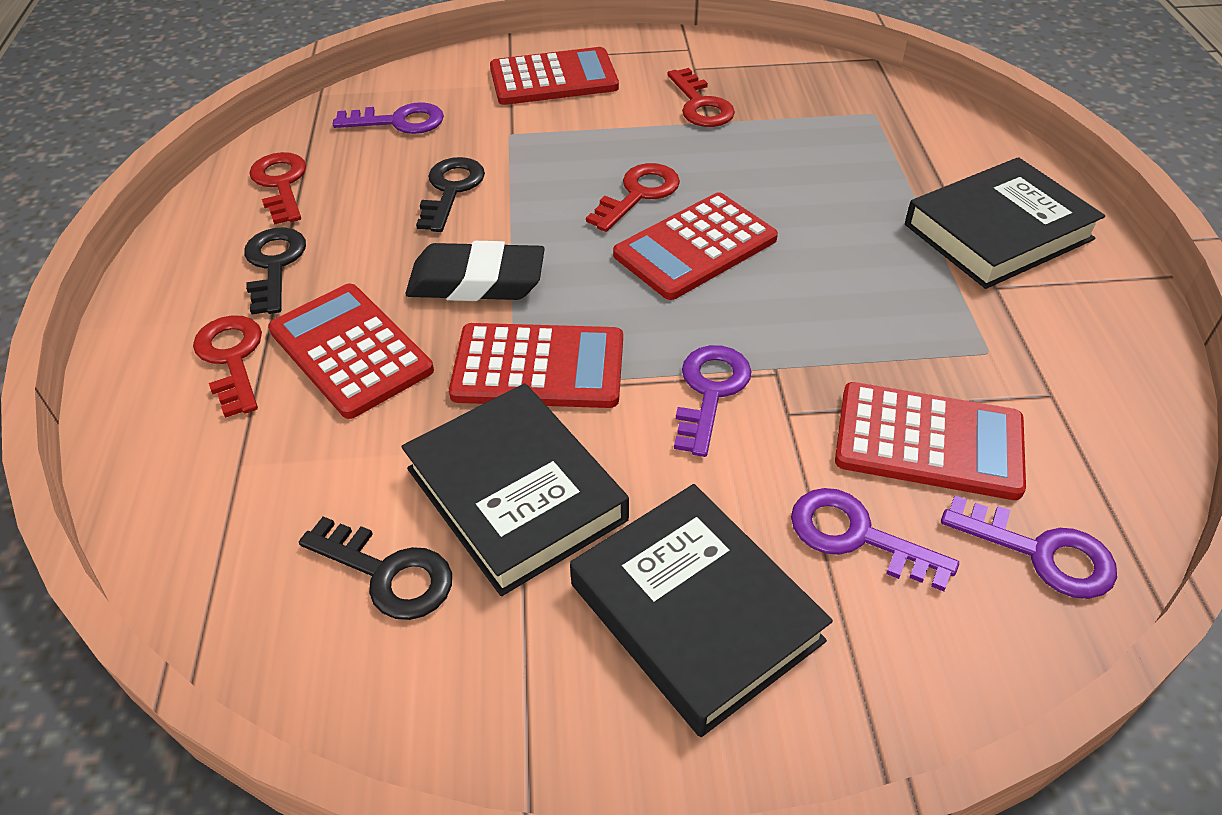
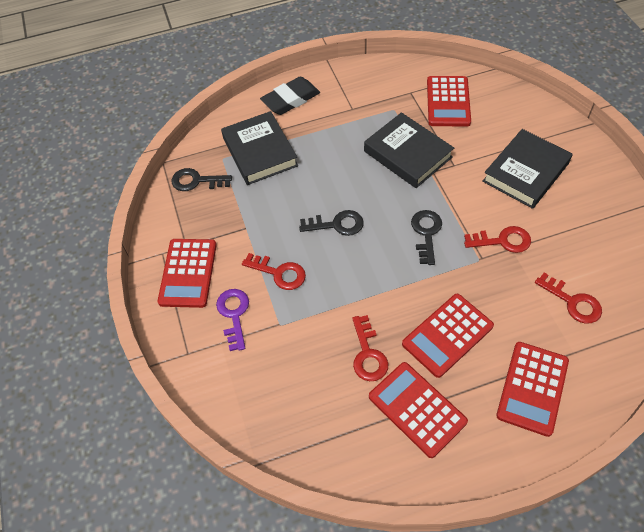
purple key: [333,102,444,134] [674,345,752,457] [791,488,959,592] [941,495,1117,599] = 4 -> [216,289,249,351] = 1

